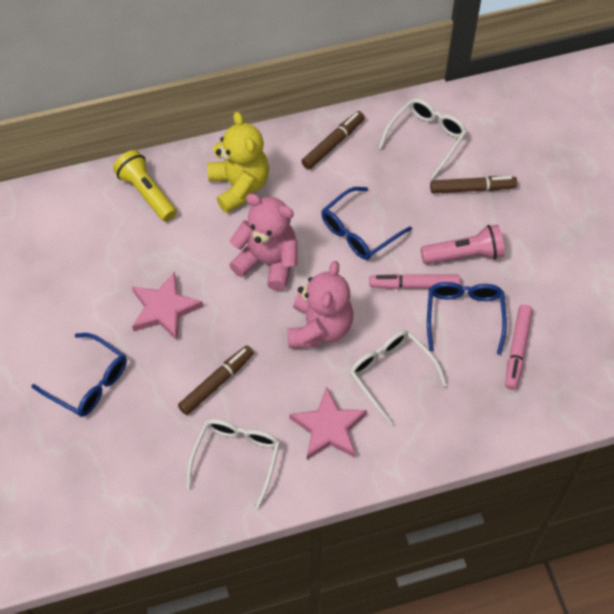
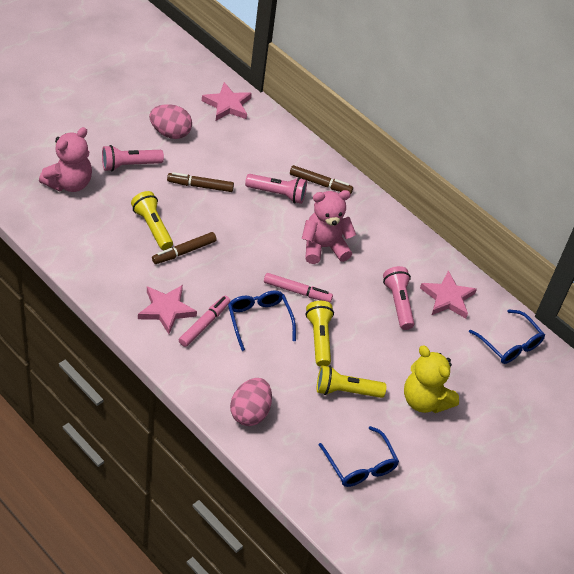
pink egg: none = 0 -> [149,104,192,139] [230,378,272,426] = 2
pink flashlight: [421,224,505,264] = 1 -> [102,145,164,171] [245,174,307,204] [383,266,414,330] = 3
pink star: [132,272,203,340] [290,387,367,460] = 2 -> [138,285,197,334] [202,82,252,121] [420,271,477,319] = 3
white glasses: [186,419,280,509] [349,330,447,426] [379,98,467,179] = 3 -> none = 0
yellow flashlight: [113,150,177,222] = 1 -> [131,191,173,250] [306,301,334,367] [317,365,386,398] = 3

